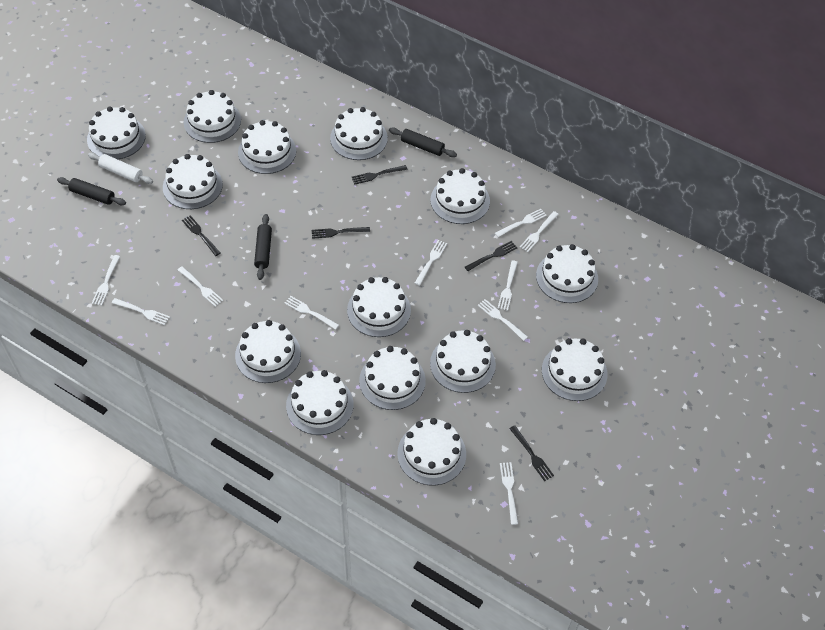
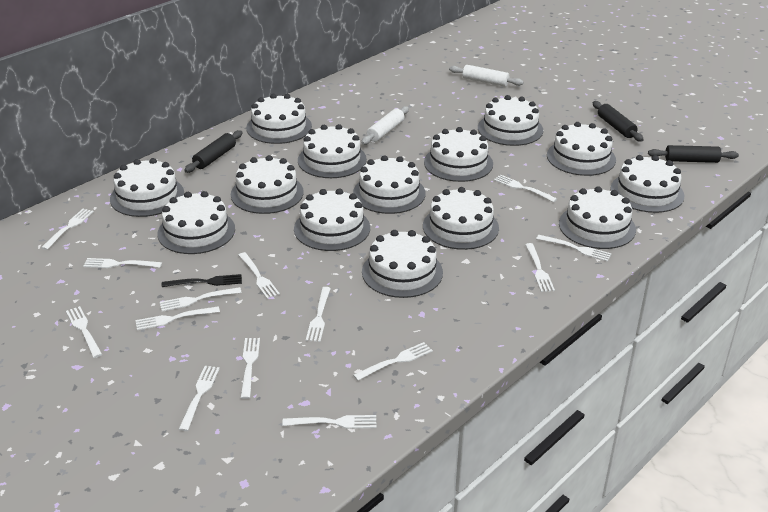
black fork: [182,215,220,256] [312,227,370,239] [352,165,407,185] [465,241,517,271] [509,425,554,481] = 5 -> [162,274,242,287] = 1
white fork: [92,255,120,306] [112,298,170,325] [178,266,223,307] [284,296,339,330] [415,240,447,285] [478,299,528,341] [495,209,547,237] [498,260,518,311] [500,462,518,525] [520,211,558,252] = 10 -> [41,209,94,250] [66,306,102,358] [83,258,162,268] [136,306,220,330] [160,287,242,312] [179,366,220,431] [239,252,280,299] [241,338,260,399] [282,415,376,429] [306,287,331,342] [353,342,433,381] [494,175,557,202] [525,243,555,292] [536,235,612,262] = 14
white rolling pin: [88,153,153,184] = 1 -> [361,106,409,145] [449,65,524,87] = 2

